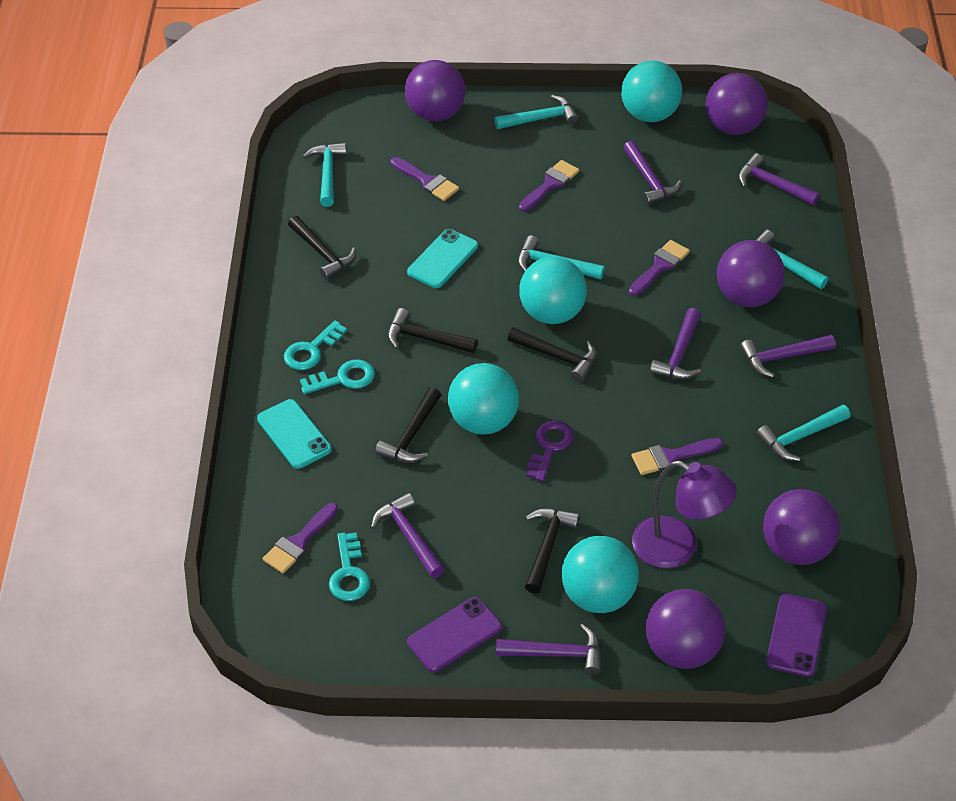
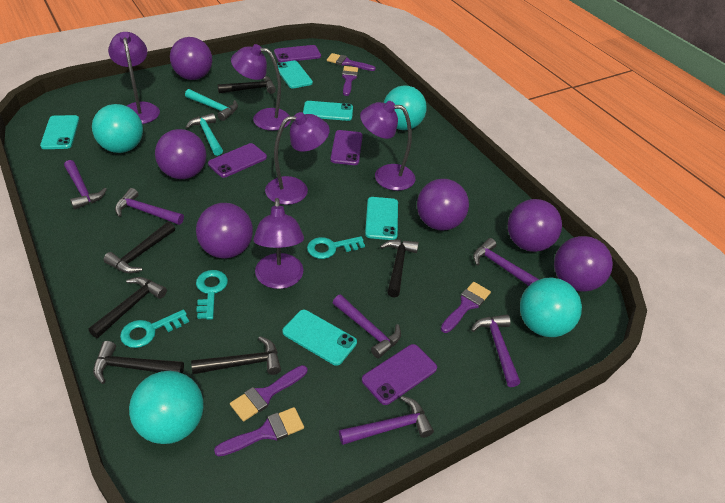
black hammer: [288,216,356,280] [375,387,441,463] [387,308,478,353] [507,327,596,382] [525,508,580,594] = 5 -> [88,277,167,338] [93,341,184,384] [103,222,175,273] [191,336,281,375] [218,76,276,94] [380,240,419,298] = 6
purple ball: [405,60,465,121] [646,589,725,669] [706,73,768,135] [717,240,785,307] [763,489,840,565] = 5 -> [155,129,206,179] [170,37,212,80] [196,203,253,259] [417,179,469,231] [508,199,562,252] [554,236,613,292] = 6
purple key: [526,420,574,482] = 1 -> none = 0
purple lamp: [632,460,737,568] = 1 -> [108,32,160,124] [231,44,291,131] [253,198,304,289] [265,112,330,205] [360,101,415,191] = 5
purple phone: [407,597,502,672] [766,593,827,677] = 2 -> [208,143,267,178] [274,45,321,62] [330,130,363,165] [362,344,437,405] = 4
turquoise hammer: [303,143,347,207] [494,95,579,129] [518,235,605,280] [755,230,828,289] [756,405,850,461] = 5 -> [185,89,238,121] [186,113,223,156] = 2
turquoise phone: [257,399,332,469] [407,229,478,288] = 2 -> [40,115,79,149] [277,60,313,88] [282,310,357,366] [303,101,353,121] [365,197,398,240] = 5

